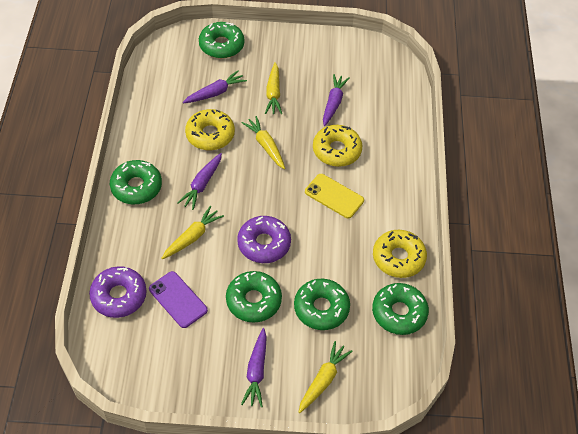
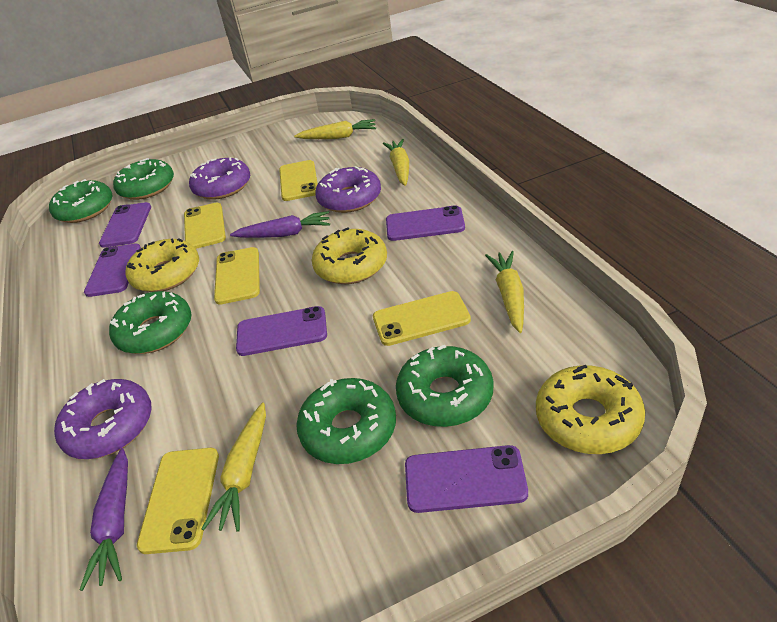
purple carrot: [177,153,222,210] [183,70,247,103] [241,328,267,407] [323,74,350,126] = 4 -> [80,448,128,591] [230,211,330,238] = 2
purple donut: [89,266,147,318] [237,216,291,263] = 2 -> [54,379,152,459] [189,157,250,200] [315,166,381,213] = 3
purple phone: [149,271,208,328] = 1 -> [84,244,141,297] [99,202,151,248] [236,306,327,356] [386,205,465,241] [405,445,528,513] = 5
yellow phone: [305,174,364,218] = 1 -> [137,448,219,554] [184,202,226,249] [214,247,260,305] [279,160,318,201] [373,291,471,346] = 5

